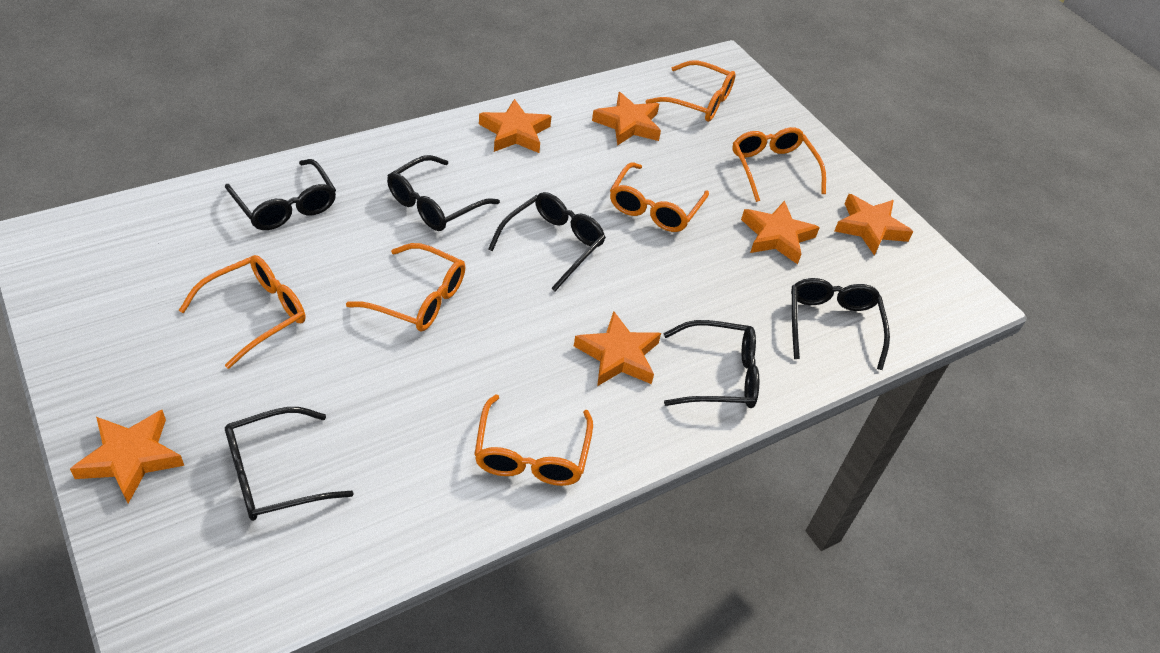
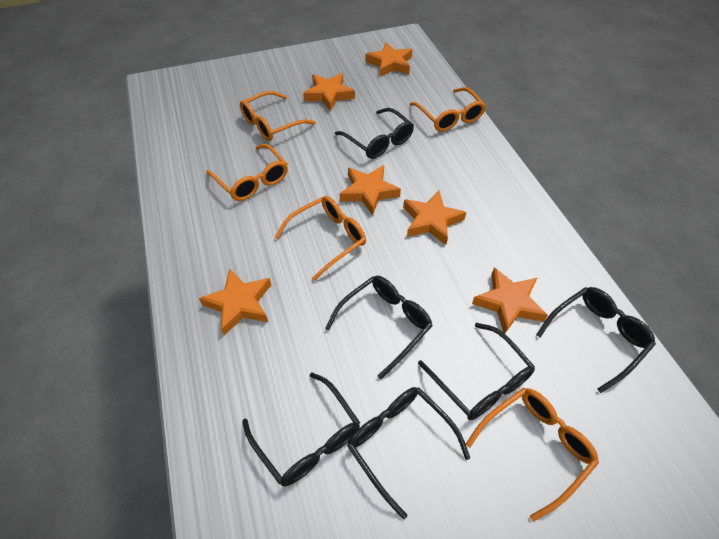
orange glasses: [179,255,305,369] [346,243,465,331] [474,394,593,486] [610,162,709,232] [646,60,736,122] [732,127,826,202] = 6 -> [206,144,288,201] [240,91,316,141] [274,196,366,281] [409,87,486,132] [466,388,599,522] = 5

